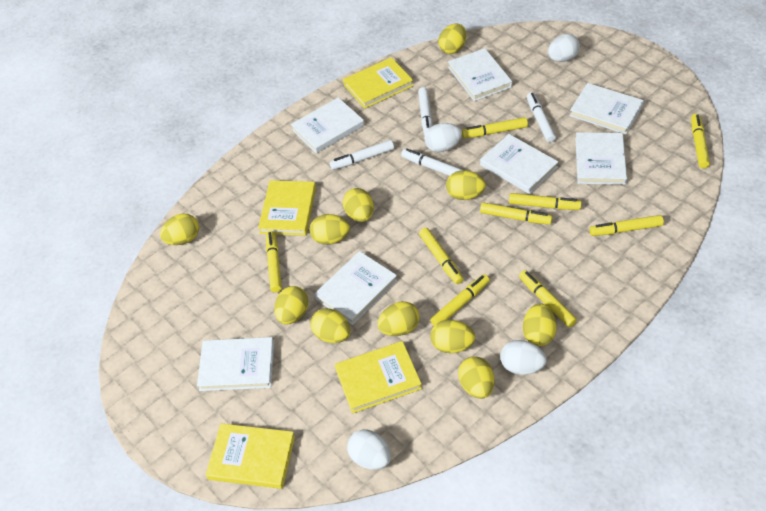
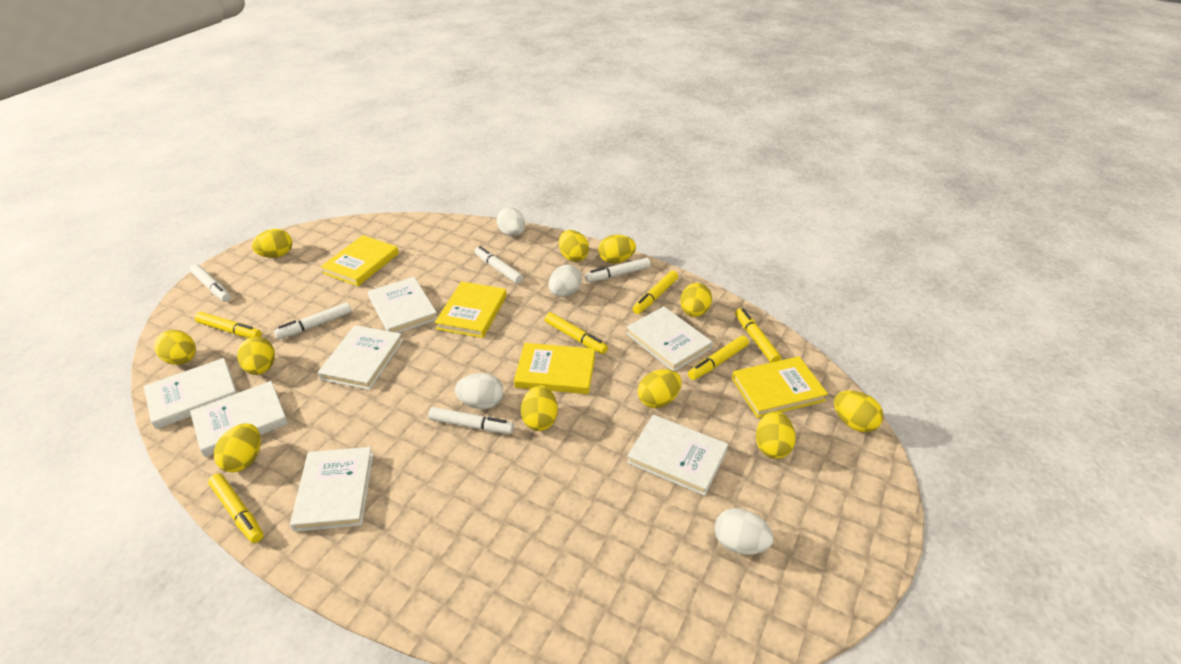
white marker: [329,140,394,170] [401,149,462,176] [418,87,433,135] [527,92,556,143] = 4 -> [190,264,231,302] [274,302,352,339] [428,407,514,434] [475,246,523,284] [585,258,651,282] = 5
yellow marker: [266,231,282,293] [419,228,463,284] [431,274,490,326] [462,117,528,138] [480,202,552,225] [509,193,582,210] [519,270,577,327] [589,215,664,236] [691,114,710,169] = 9 -> [195,312,262,338] [208,473,264,543] [545,312,608,354] [633,271,678,314] [688,336,749,380] [735,308,781,363] = 6

